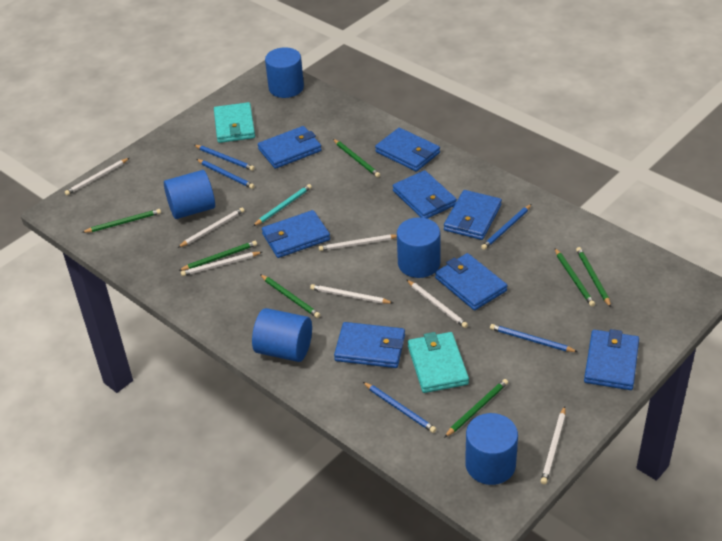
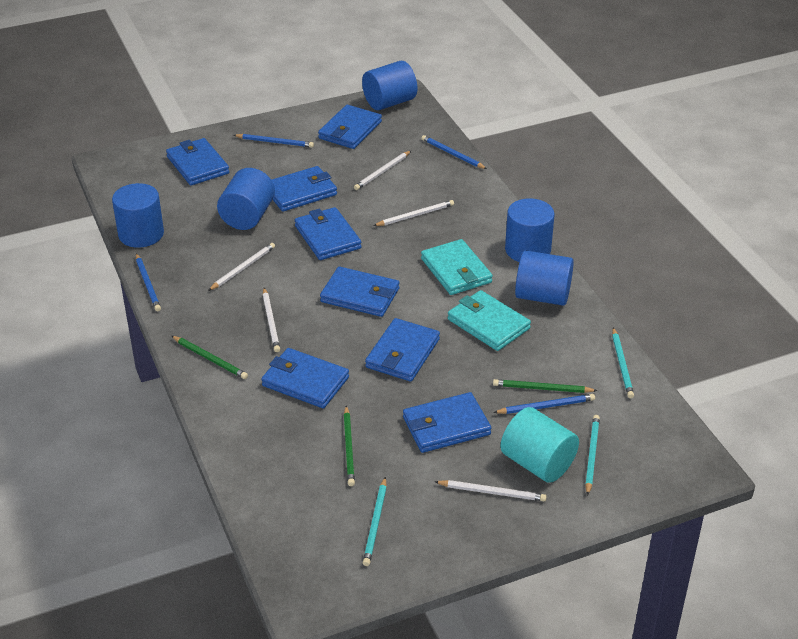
blue pencil: [194,145,255,171] [196,159,255,189] [363,382,436,433] [481,204,532,250] [490,324,578,352] = 5 -> [136,253,161,311] [234,134,314,147] [421,135,487,169] [493,394,595,414] = 4
green pencil: [82,209,161,233] [178,241,257,271] [260,274,320,318] [333,139,380,177] [444,379,508,438] [555,248,595,307] [576,247,611,307] = 7 -> [172,336,248,379] [344,406,355,486] [493,379,597,393] = 3
turquoise cylinder: none = 0 -> [501,407,579,483] = 1
turquoise pencil: [253,184,312,226] = 1 -> [363,477,387,566] [585,415,600,496] [612,327,634,398] = 3
white pencil: [65,158,129,195] [177,207,244,248] [181,252,262,276] [310,284,393,304] [319,234,397,251] [406,279,468,328] [541,406,565,484] = 7 -> [208,243,275,291] [263,288,280,352] [354,151,411,190] [373,200,454,226] [435,480,547,501] = 5

